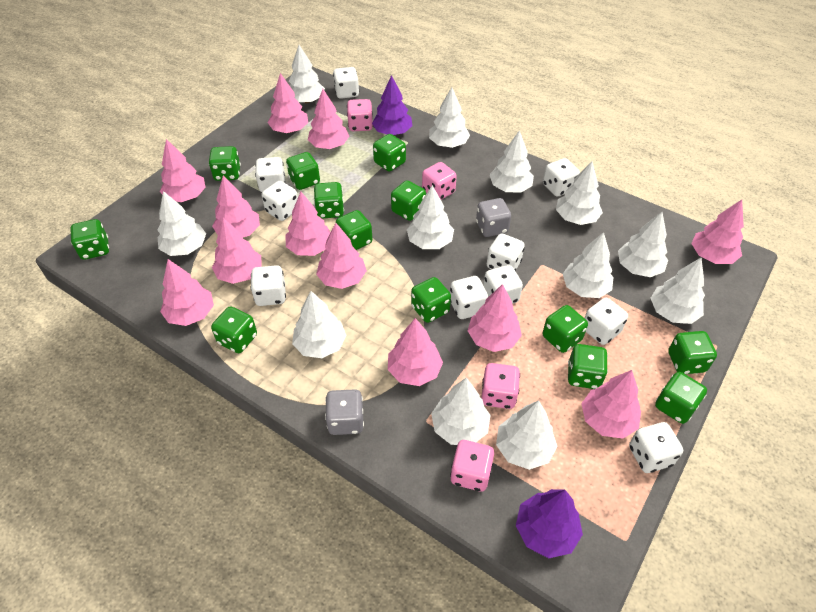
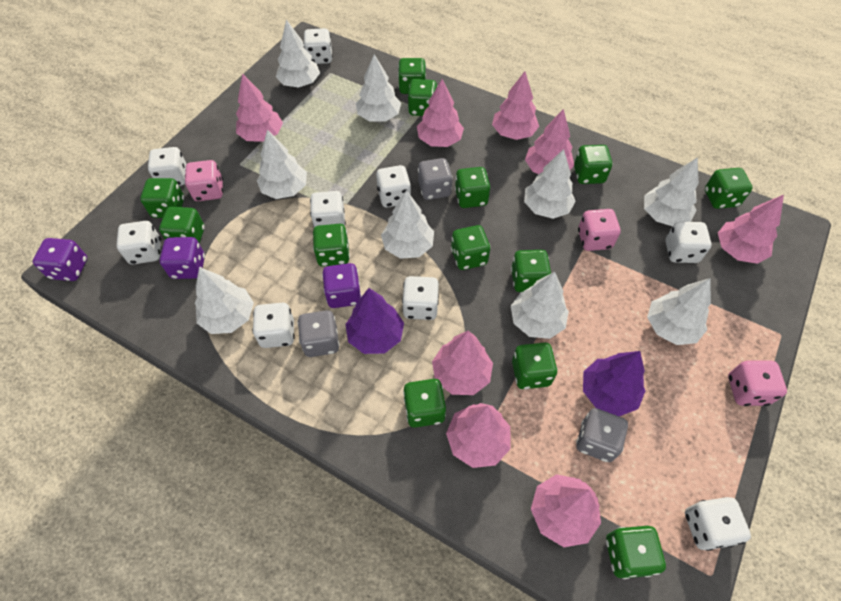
grey dice: [325,389,364,435] [476,198,511,237] = 2 -> [298,310,340,357] [418,158,453,200] [576,408,628,462] = 3
pink dice: [347,99,373,131] [422,162,457,200] [450,440,494,491] [481,363,520,409] = 4 -> [185,160,223,201] [578,209,621,251] [728,361,787,406] = 3
pink tree: [160,139,206,202] [160,259,214,326] [212,176,260,237] [212,218,262,284] [268,73,308,133] [286,192,331,256] [308,89,349,149] [316,223,367,289] [388,318,443,386] [468,284,522,352] [581,370,641,439] [691,200,744,264] = 12 -> [236,73,283,142] [417,79,464,147] [432,331,493,395] [446,403,511,468] [492,71,539,140] [525,109,574,174] [531,474,601,547] [718,195,784,264] = 8
purple dice: none = 0 -> [33,238,87,281] [160,237,205,279] [322,263,361,308] = 3
white dice: [250,265,286,306] [255,157,285,192] [262,181,298,221] [333,67,359,99] [450,276,488,319] [483,265,523,304] [487,233,525,271] [543,158,580,197] [585,298,628,345] [629,422,683,473] = 10 -> [116,221,161,265] [148,147,187,186] [252,303,295,348] [304,28,333,64] [310,191,346,227] [376,165,411,207] [402,276,439,320] [665,221,712,263] [685,497,751,551] = 9
white tree: [158,191,206,256] [289,45,325,103] [292,291,347,358] [407,185,454,249] [429,87,470,148] [431,378,491,445] [490,130,534,193] [496,400,557,470] [556,161,603,225] [563,232,613,298] [618,212,668,277] [651,257,705,324] = 12 -> [195,267,254,334] [257,130,307,199] [276,20,320,88] [356,54,401,122] [381,190,434,259] [511,272,569,339] [524,149,576,219] [644,157,699,226] [647,278,711,345] = 9

